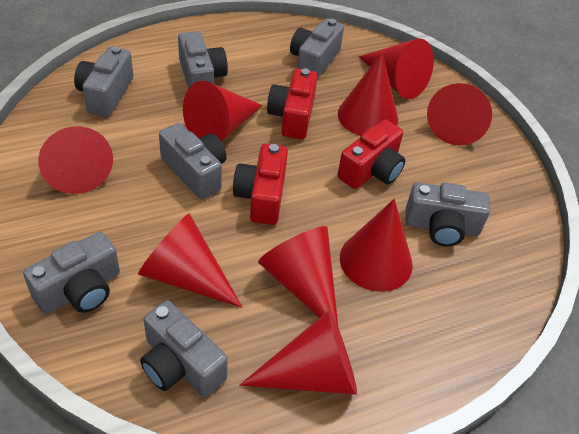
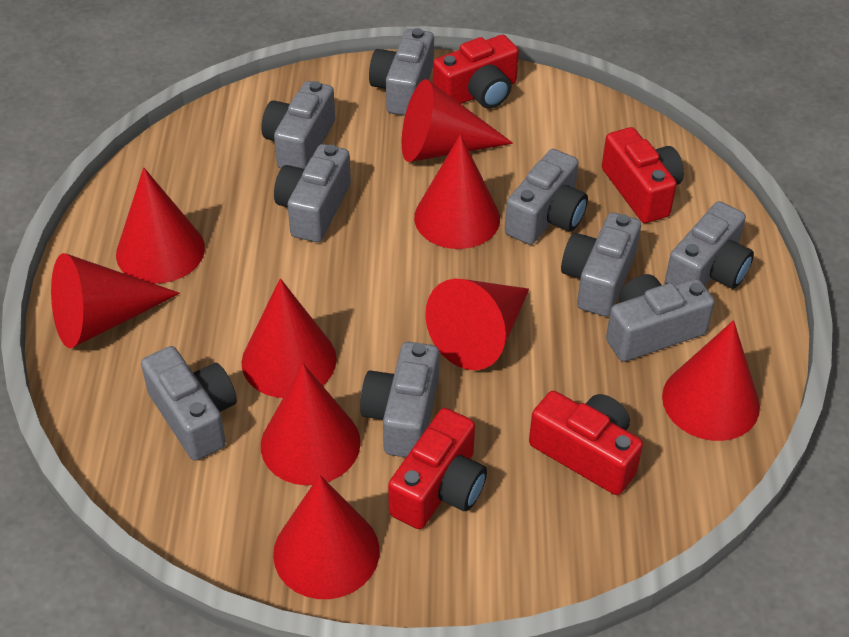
grey camera: [23,232,120,314] [74,46,133,117] [140,300,228,397] [159,123,226,199] [178,31,228,89] [290,18,344,79] [405,182,490,247] = 7 -> [141,346,237,461] [261,81,335,169] [274,144,351,242] [360,342,439,457] [369,28,434,116] [505,149,588,245] [561,212,641,317] [606,274,715,362] [664,201,754,289] = 9
red camera: [233,144,288,225] [267,69,318,139] [337,120,405,189] = 3 -> [388,408,487,529] [433,35,519,108] [529,391,643,495] [602,127,684,223] = 4

